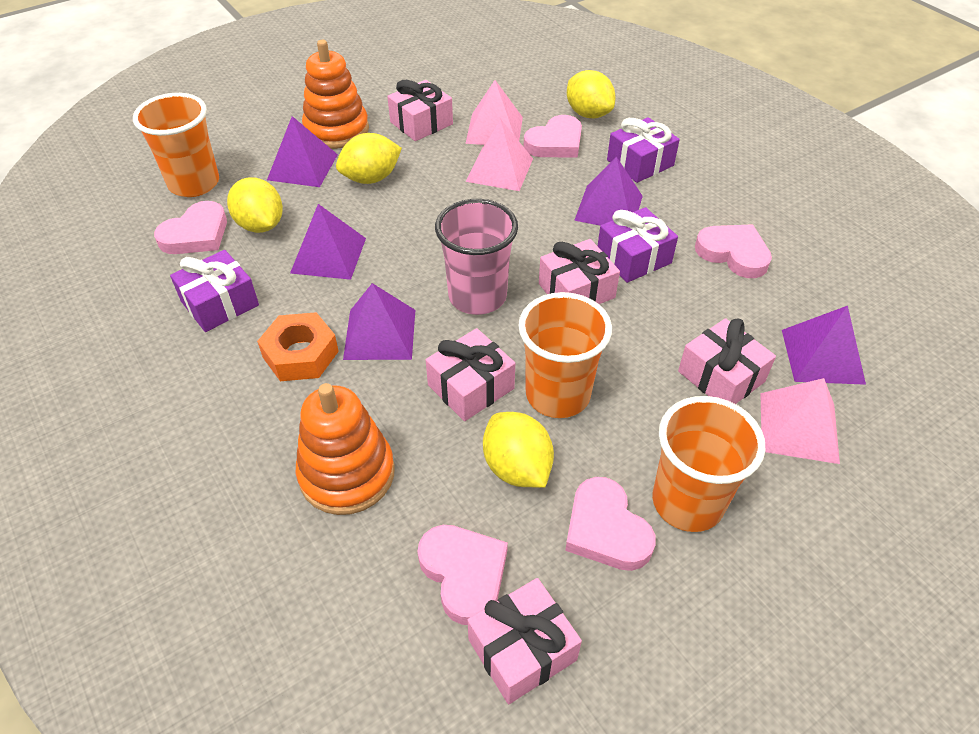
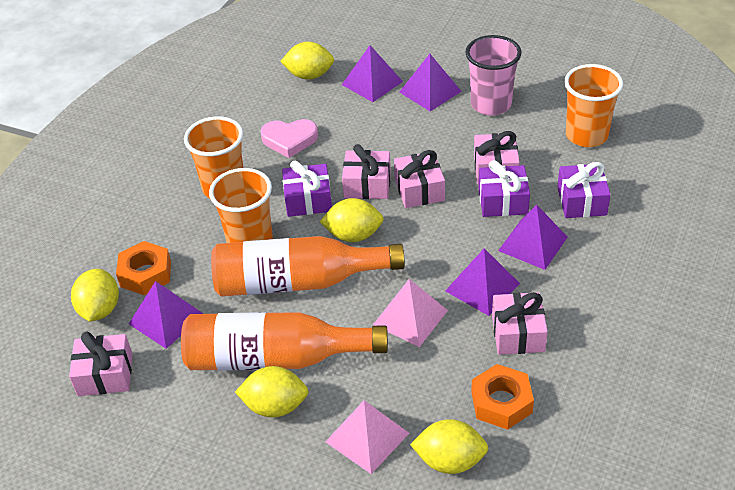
orange bottle: none = 0 -> [181,312,388,371] [211,236,405,297] = 2
orange nut: [257,312,339,381] = 1 -> [116,241,171,295] [471,364,534,430] = 2
orange stacking toy: [296,383,395,515] [302,40,369,149] = 2 -> none = 0
pink heart: [154,201,227,254] [417,525,508,625] [524,115,582,158] [565,477,656,571] [695,224,772,278] = 5 -> [260,119,318,158] = 1
pink pyramid: [465,80,523,145] [466,119,533,191] [760,378,840,464] = 3 -> [325,400,409,474] [373,279,448,347] = 2
yellow lemon: [227,177,283,233] [336,133,402,184] [483,412,554,488] [567,70,615,118] = 4 -> [71,269,119,321] [235,366,308,418] [280,42,334,80] [320,198,384,242] [410,419,489,474] = 5

